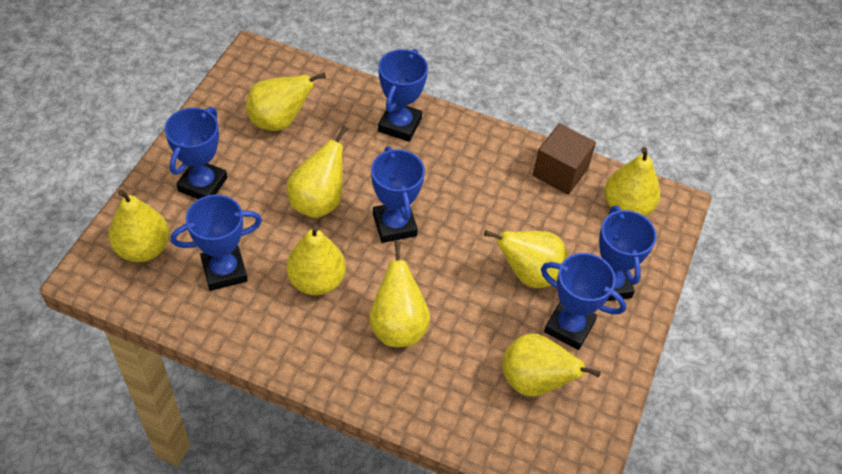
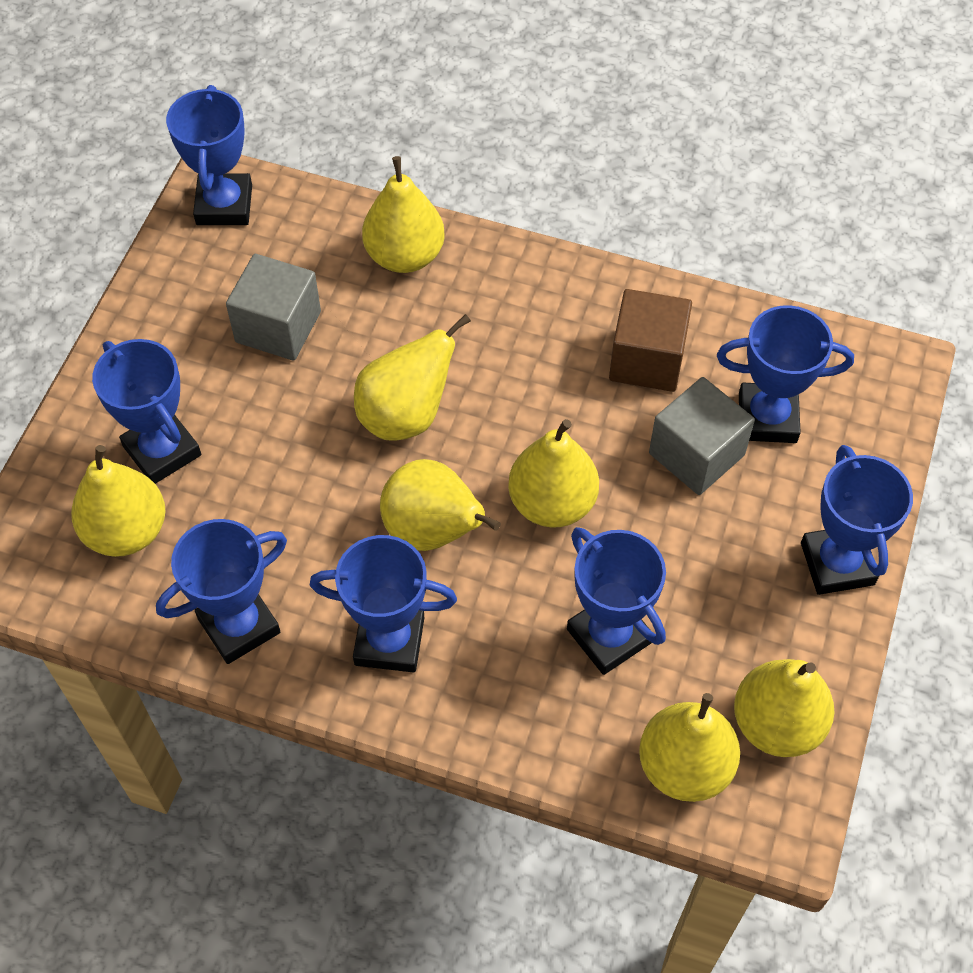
blue trophy: [165,107,227,199] [171,195,262,291] [371,146,425,243] [378,49,428,142] [541,253,626,350] [599,205,657,301] = 6 -> [92,339,201,484] [156,519,287,664] [166,85,252,225] [310,535,457,673] [567,527,666,675] [717,305,854,443] [801,445,913,595] = 7
grey cube: none = 0 -> [226,254,321,360] [649,377,755,495] = 2
yellow pear: [109,189,169,262] [246,73,326,131] [286,225,346,295] [287,126,348,218] [369,241,430,347] [484,230,568,288] [502,334,601,397] [604,147,660,216] = 8 -> [71,445,166,557] [354,314,471,441] [362,156,445,273] [380,459,501,551] [508,419,599,527] [639,693,740,802] [734,659,835,757] = 7

